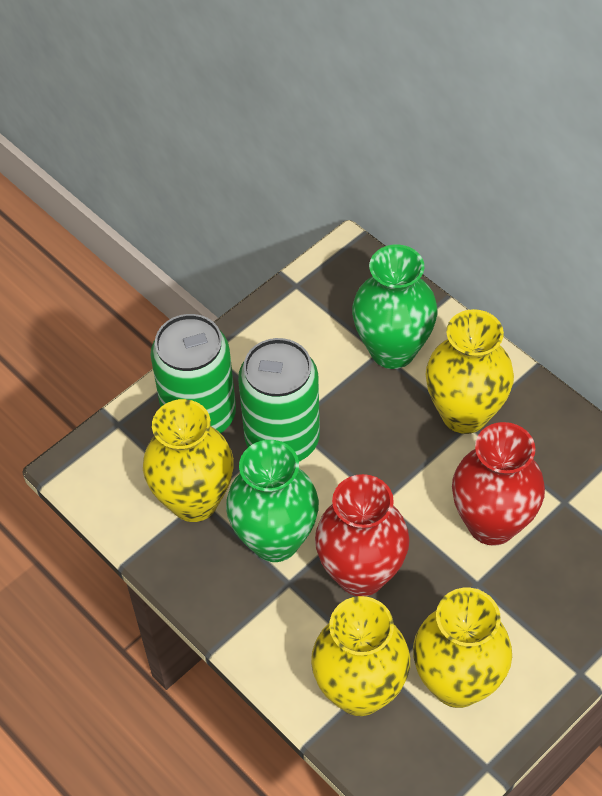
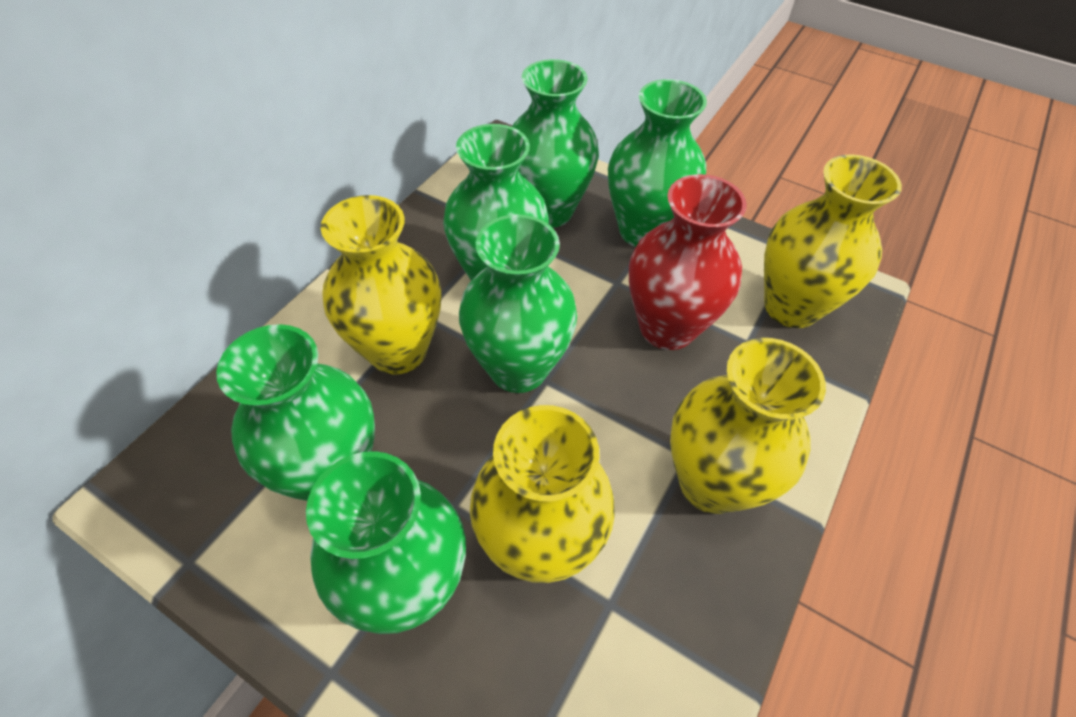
green can: [150,314,236,433] [238,338,320,462] = 2 -> none = 0
green vase: [226,440,319,562] [352,245,438,369] = 2 -> [216,324,375,501] [306,451,466,634] [443,124,549,281] [459,214,577,393] [512,59,599,228] [608,79,707,247] = 6
red vase: [315,474,410,596] [452,422,545,546] = 2 -> [629,174,747,350] = 1

